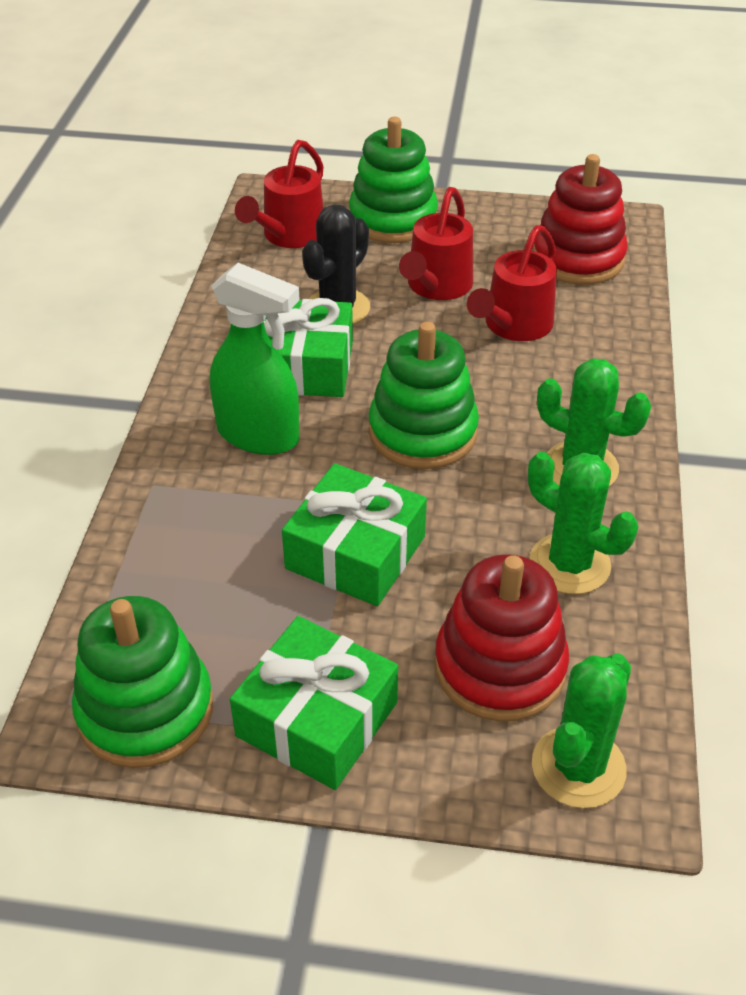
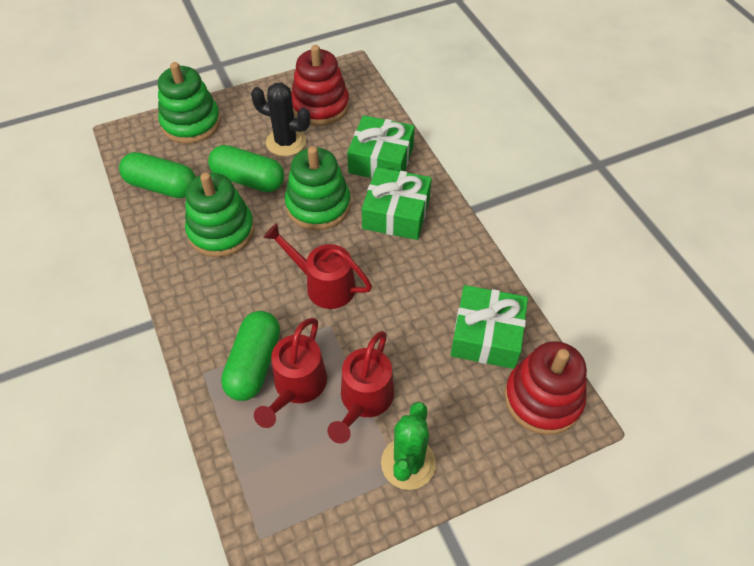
green cactus: [528,452,638,594] [532,654,631,808] [537,358,651,486] = 3 -> [381,402,436,490] = 1
green capsule: none = 0 -> [119,152,196,198] [208,145,284,192] [221,311,280,401] = 3
green spray bottle: [210,263,300,455] = 1 -> none = 0

